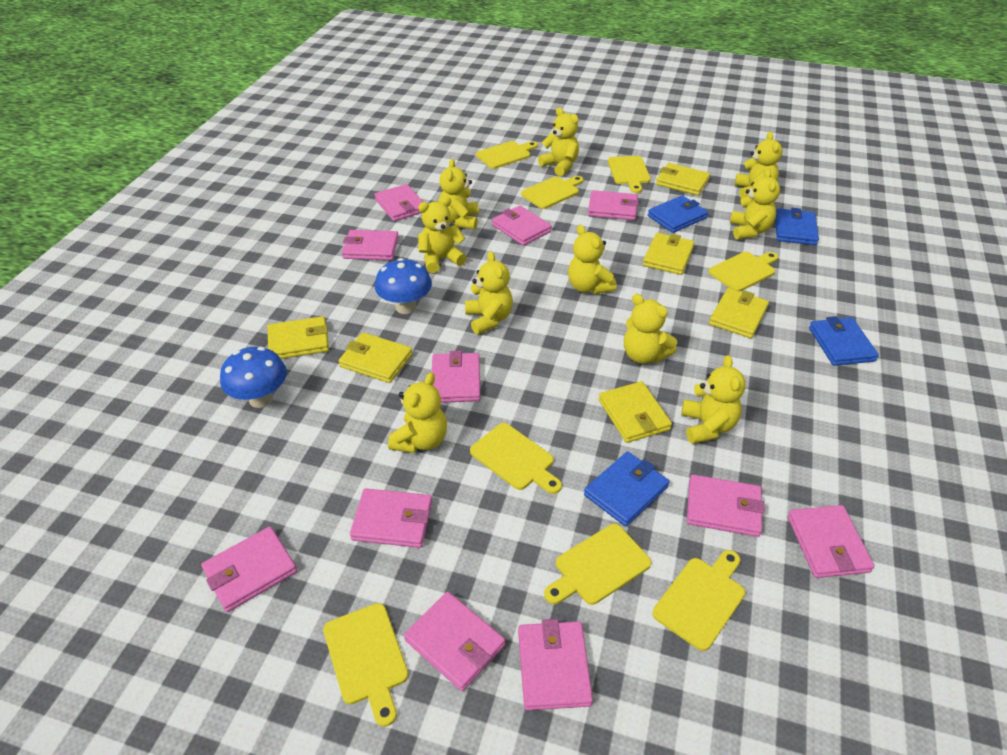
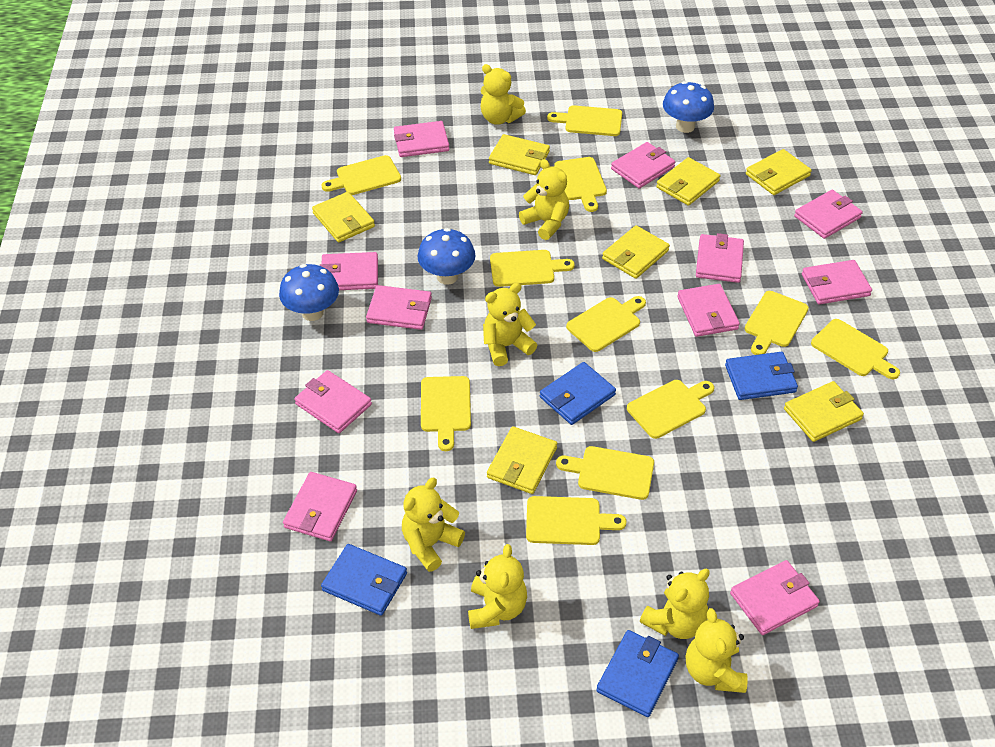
blue mushroom: [220,347,287,408] [375,258,432,314] = 2 -> [279,264,339,321] [418,228,476,285] [663,81,714,133] = 3
yellow cutting board: [323,603,409,727] [470,423,562,494] [476,141,538,169] [521,176,583,209] [544,524,652,605] [608,156,651,193] [652,550,745,651] [709,252,778,292] = 8 -> [321,155,401,195] [421,376,471,451] [490,250,575,287] [526,496,627,545] [547,105,622,136] [554,157,607,212] [556,446,654,500] [566,296,646,352] [627,380,714,439] [745,291,809,355] [811,319,900,379] = 11
yellow teddy bear: [388,373,447,453] [418,197,467,273] [439,159,479,230] [465,251,513,335] [538,107,579,176] [568,225,617,294] [624,294,677,364] [681,355,746,444] [730,169,780,239] [735,132,783,198] = 10 -> [402,478,465,572] [468,544,527,629] [481,64,526,125] [483,283,537,366] [519,159,569,240] [640,569,709,639] [686,608,748,693] = 7
yellow wallet: [268,316,329,359] [339,332,413,383] [599,381,672,443] [643,233,695,275] [656,163,710,195] [709,288,769,338] = 6 -> [312,192,375,242] [487,426,557,494] [489,134,550,175] [602,225,670,279] [656,157,720,206] [746,149,812,195] [784,381,864,442] = 7

